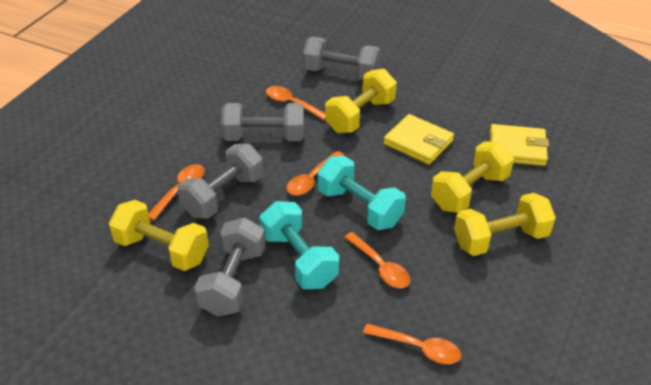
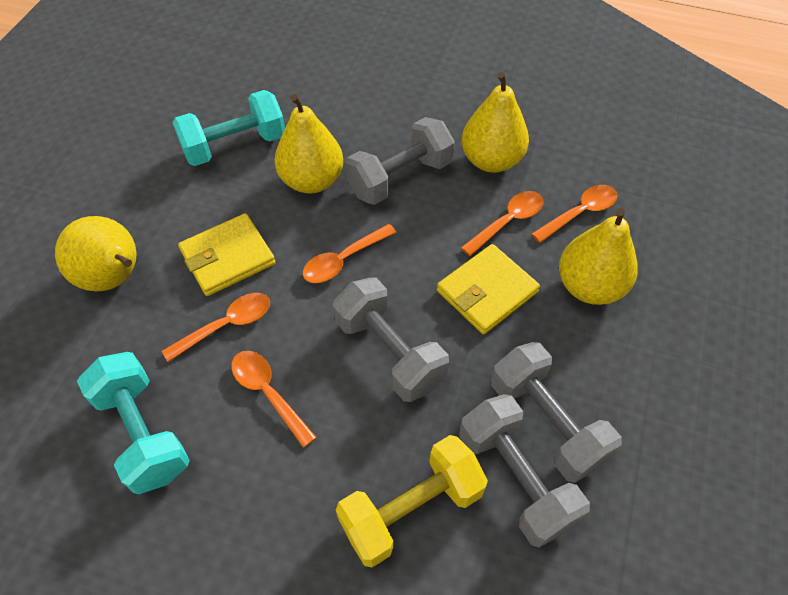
yellow dumbbell: [109,200,209,271] [325,69,397,133] [431,141,514,213] [454,193,556,256] = 4 -> [336,435,488,568] = 1
yellow pear: none = 0 -> [55,216,136,291] [275,94,343,194] [461,72,529,173] [559,208,638,305] = 4

